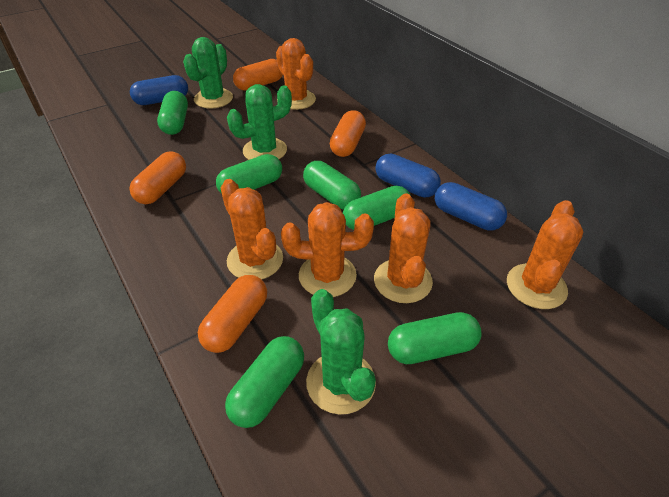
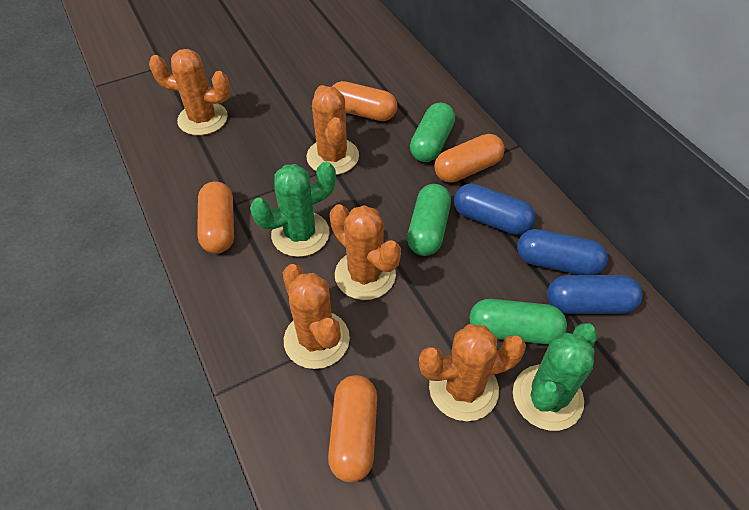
green cactus: [183,37,233,108] [227,84,292,160] [306,289,376,415] = 3 -> [250,161,336,257] [513,324,598,431] = 2
green capsule: [157,91,188,135] [216,154,282,194] [225,336,304,428] [303,161,361,210] [343,186,411,230] [388,312,481,364] = 6 -> [407,184,451,256] [410,103,455,162] [469,299,567,344] = 3

